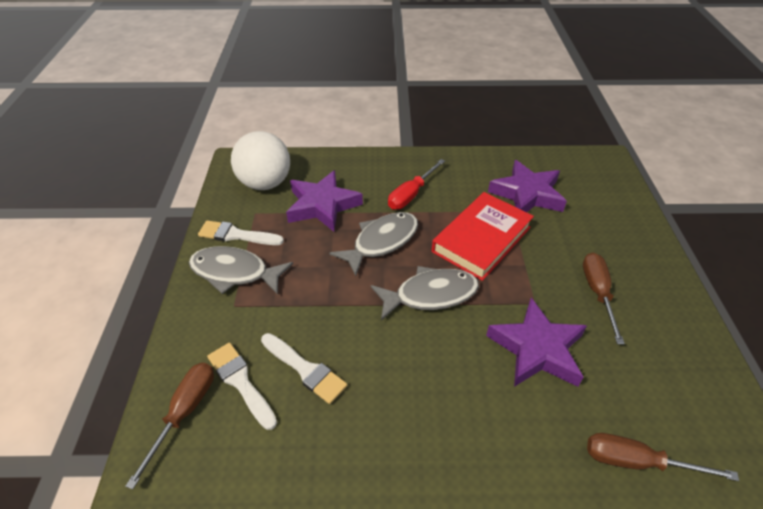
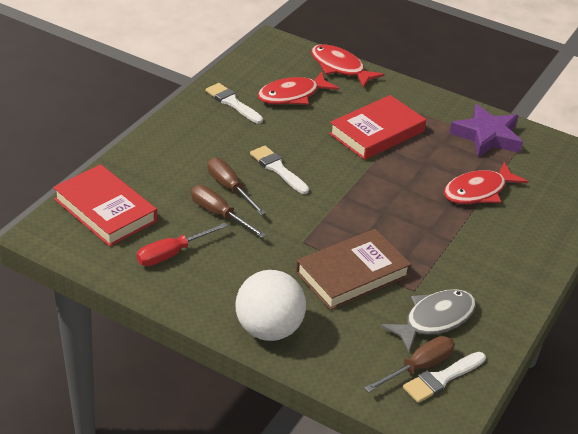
brown book: none = 0 -> [296,229,411,310] = 1
grey fish: [189,246,293,295] [330,212,418,276] [371,266,479,321] = 3 -> [381,289,476,352] = 1
purple star: [286,170,363,232] [486,298,587,387] [488,160,567,212] = 3 -> [449,104,523,157] = 1
red book: [432,192,534,281] = 1 -> [53,164,157,247] [329,95,426,160] = 2
red fish: none = 0 -> [258,72,339,105] [311,44,384,88] [444,162,528,204] = 3

